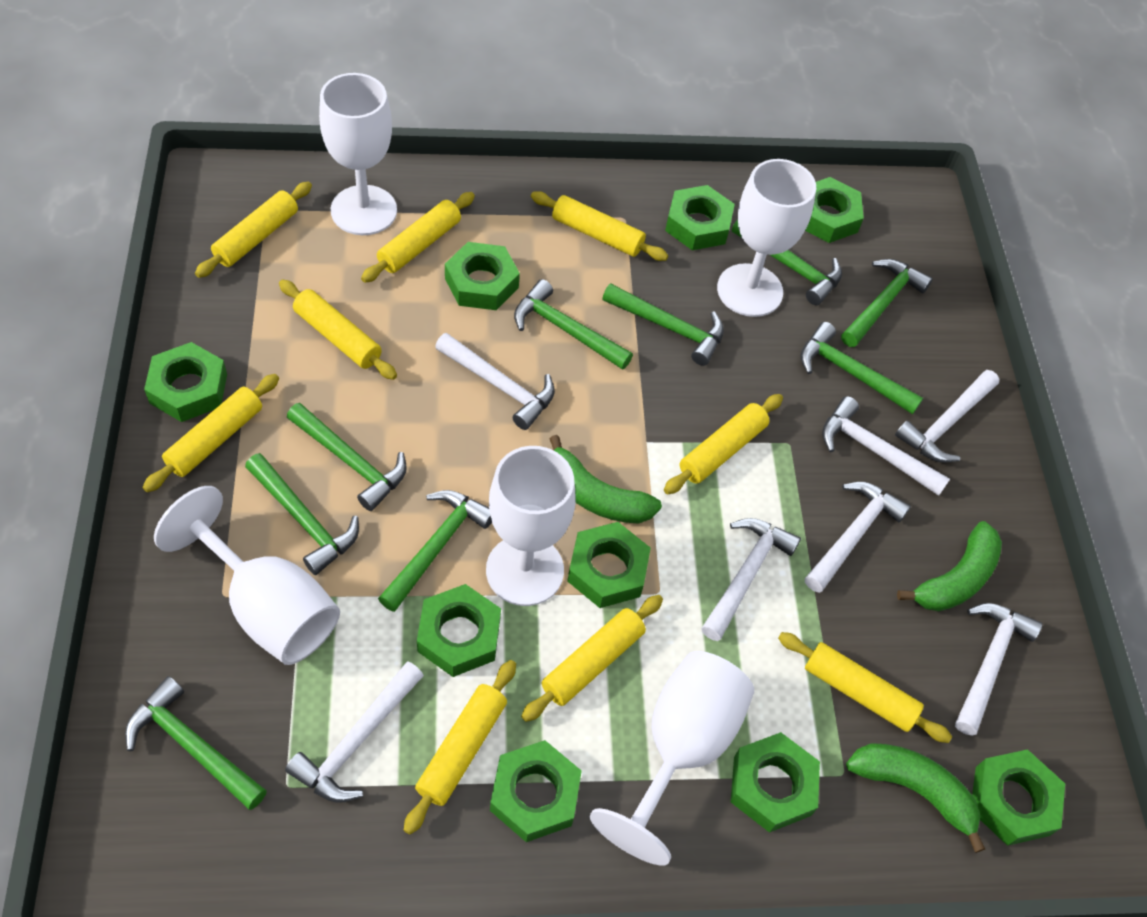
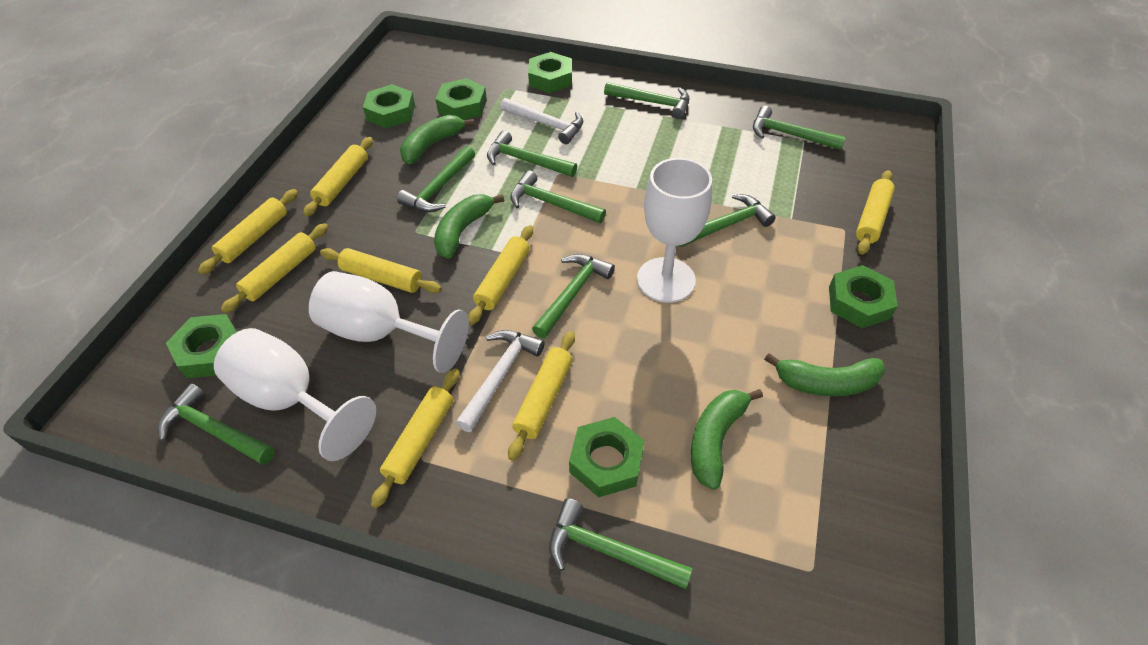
green banana: [549,435,662,524] [846,743,985,853] [897,521,1002,611] = 3 -> [400,115,475,164] [434,194,504,259] [691,389,763,490] [764,353,885,397] = 4
green nut: [144,342,227,422] [417,584,501,677] [445,242,520,310] [490,740,582,842] [567,522,651,608] [665,185,735,250] [731,732,820,833] [805,177,864,243] [972,749,1065,846] = 9 -> [166,314,237,378] [363,84,415,129] [436,78,487,120] [528,52,572,93] [569,417,645,497] [829,265,898,328] = 6
white goblet: [154,486,340,665] [319,73,397,235] [486,446,576,606] [590,651,754,865] [717,159,816,317] = 5 -> [214,328,376,461] [309,271,469,373] [637,158,712,303] = 3
white hammer: [285,661,424,803] [435,333,555,430] [701,518,801,641] [805,482,911,593] [822,396,950,496] [895,370,999,463] [955,603,1042,736] = 7 -> [456,330,545,432] [500,98,583,144] = 2
yellow rolling pin: [142,374,279,492] [195,182,312,278] [279,280,397,380] [361,192,475,283] [404,660,516,834] [521,595,663,722] [531,191,668,261] [664,394,783,494] [778,632,952,743] = 9 -> [198,189,298,274] [221,223,328,313] [303,137,373,217] [320,248,442,293] [371,368,459,508] [468,225,533,325] [508,331,575,461] [856,170,895,255] = 8

